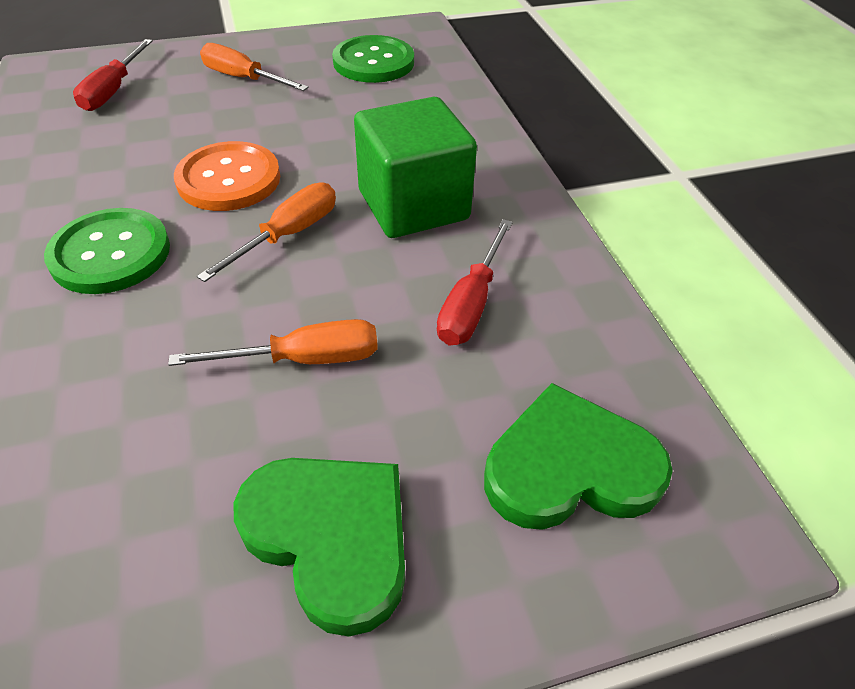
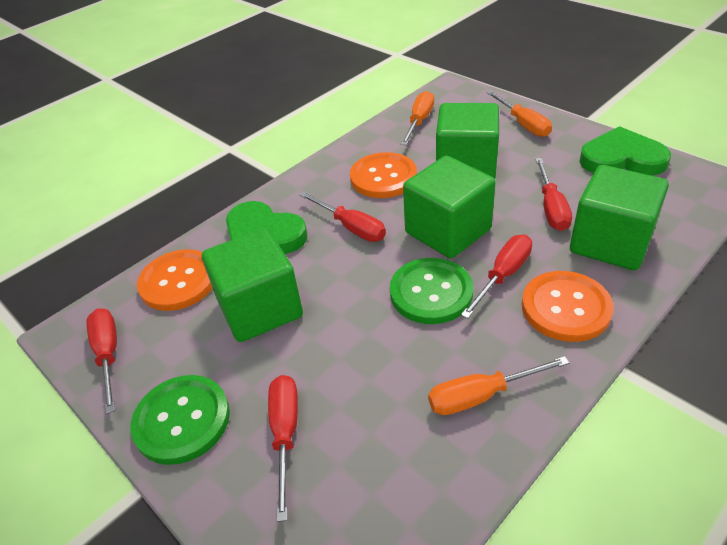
green cube: [354,97,477,238] = 1 -> [202,228,303,342] [403,156,496,258] [436,103,499,179] [570,165,669,270] = 4
orange button: [174,141,280,211] = 1 -> [137,249,213,311] [350,152,417,198] [522,271,614,342] = 3
red screwdriver: [73,39,153,111] [437,219,513,345] = 2 -> [87,308,117,414] [268,375,298,522] [299,192,386,242] [461,235,532,319] [535,158,572,231] = 5

